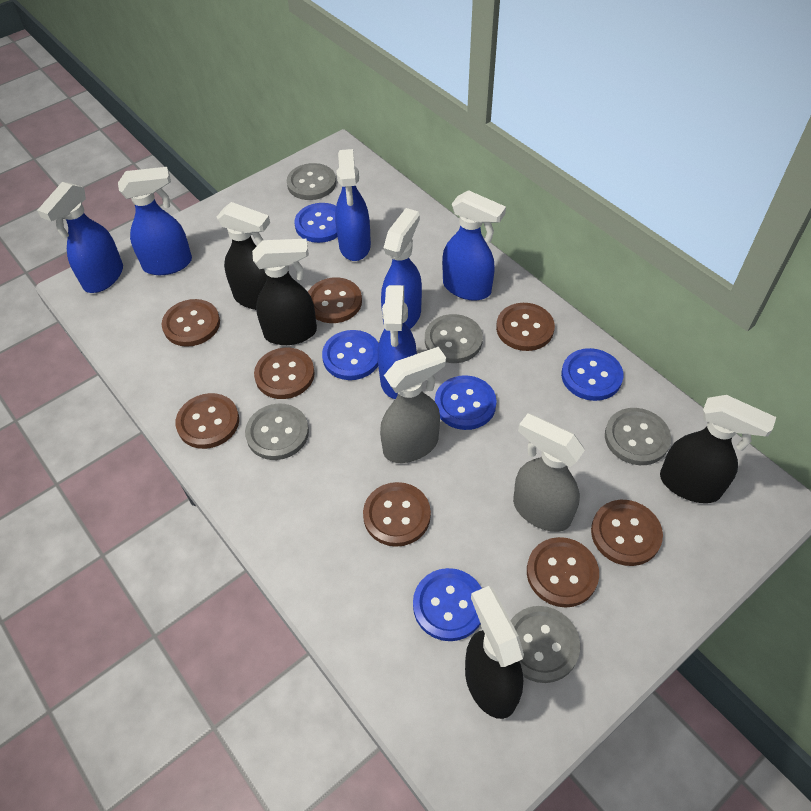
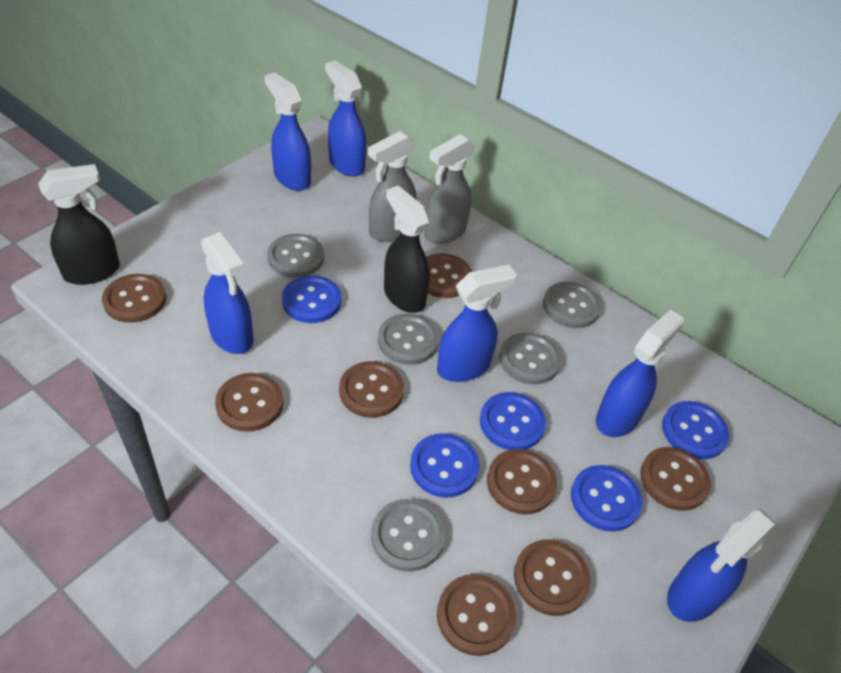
black spray bottle: [217,202,270,310] [252,239,317,345] [465,586,524,719] [660,395,776,503] = 4 -> [38,164,120,285] [384,186,430,313] = 2

